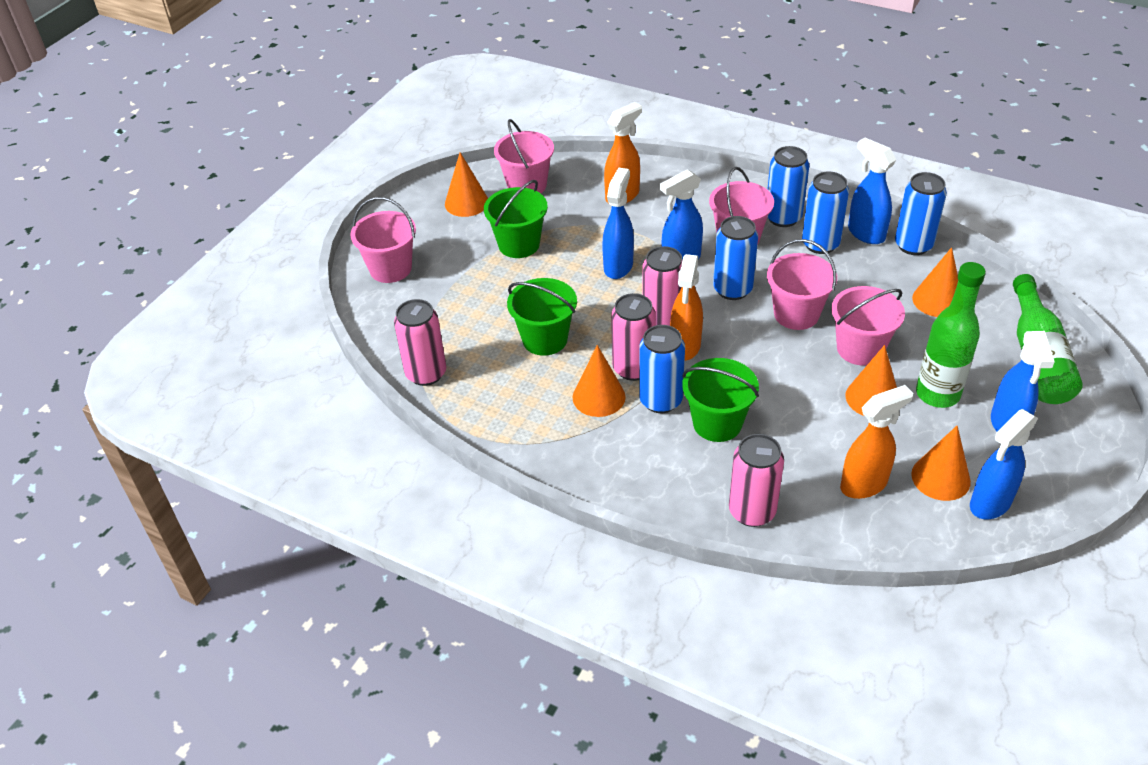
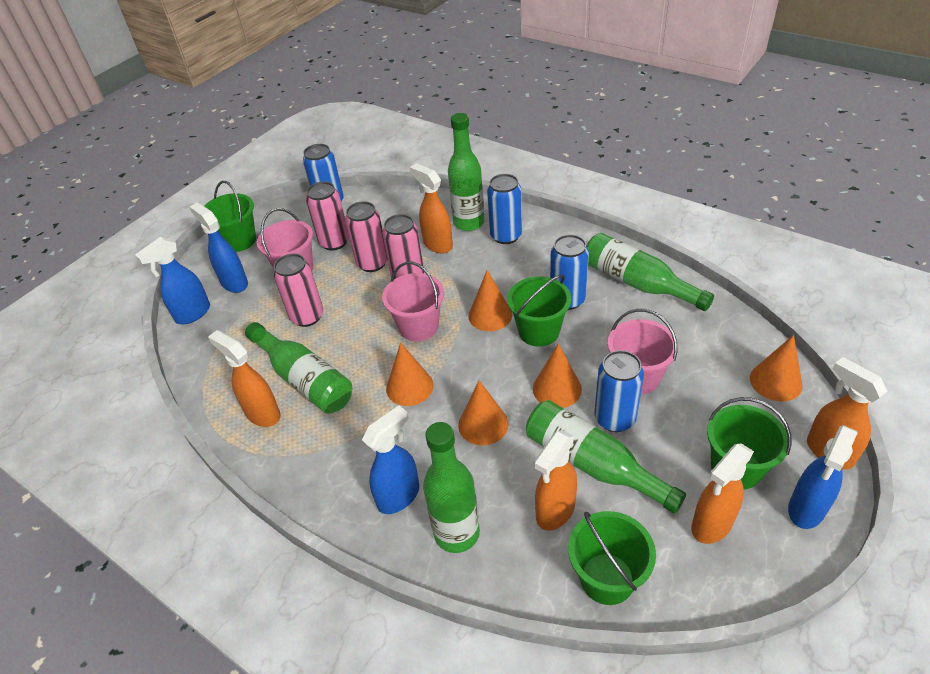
blue can: [639,325,685,413] [713,216,758,300] [767,146,809,227] [802,172,849,254] [895,172,947,255] = 5 -> [303,144,344,201] [487,174,522,244] [550,234,589,310] [594,350,644,432] = 4
blue spray bottle: [602,167,634,279] [660,169,703,260] [848,138,896,244] [970,409,1038,519] [991,331,1055,432] = 5 -> [135,237,210,324] [190,202,248,293] [362,405,419,514] [788,425,858,529] = 4
green bottle: [916,262,986,408] [1013,274,1083,404] = 2 -> [245,322,352,414] [423,422,480,553] [448,113,485,231] [526,400,686,514] [586,233,714,311] = 5
green bucket: [484,180,548,258] [507,278,577,356] [682,358,759,442] = 3 -> [205,181,256,252] [507,275,571,347] [568,511,656,605] [707,397,792,490] = 4
orange spray bottle: [604,102,642,203] [670,254,703,361] [840,385,913,499] = 3 -> [208,330,281,427] [410,163,453,253] [534,430,577,531] [691,443,754,544] [807,357,887,470] = 5
pink bucket: [350,197,416,283] [494,119,554,194] [709,167,774,244] [767,239,837,330] [831,286,905,365] = 5 -> [257,208,313,270] [382,262,444,342] [608,309,678,395] = 3

